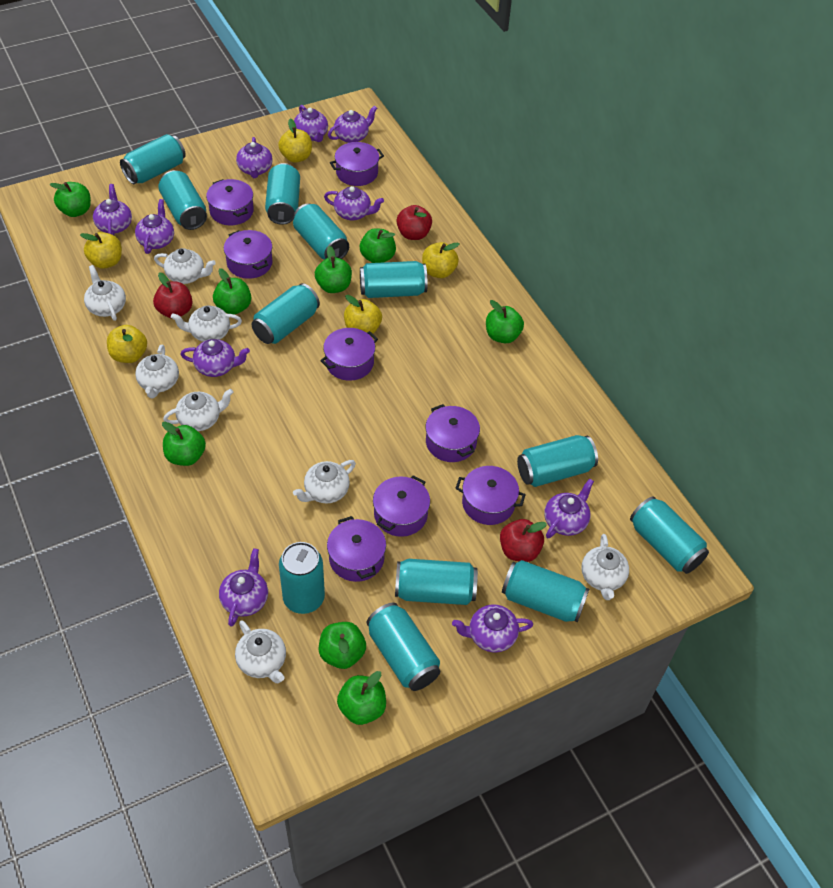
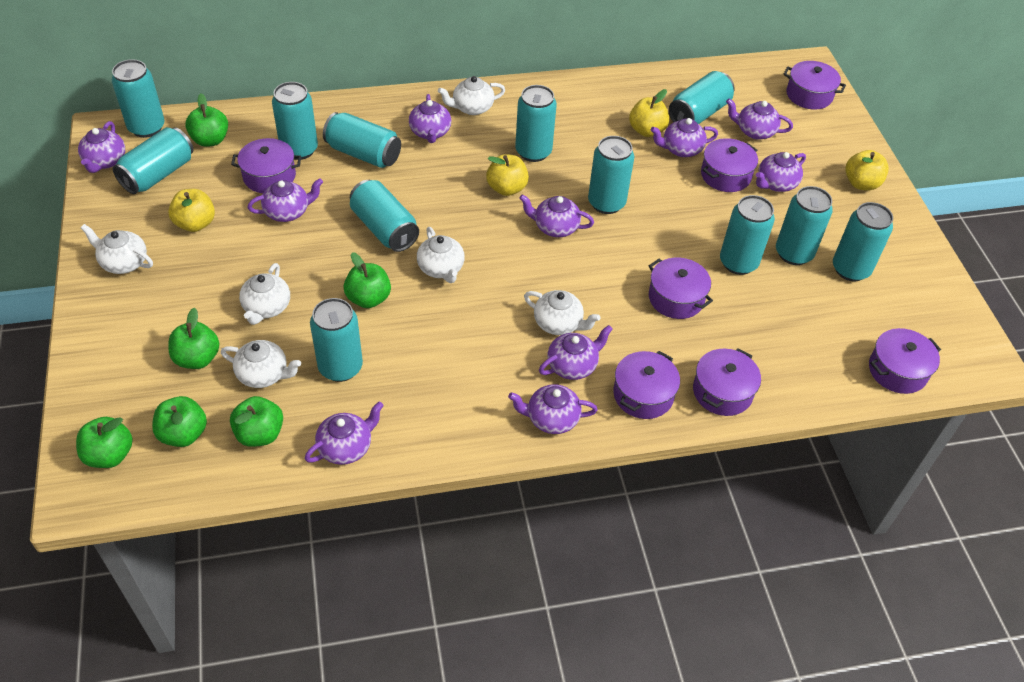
green apple: [50,182,91,217] [162,422,206,466] [213,268,251,315] [315,246,352,293] [319,622,366,669] [337,671,386,725] [360,228,396,263] [486,300,524,343] = 8 -> [76,417,133,468] [152,396,207,447] [168,308,219,369] [185,93,228,147] [230,396,283,447] [344,252,391,308] = 6
purple pot: [206,179,254,225] [224,230,272,279] [320,328,378,381] [327,516,386,582] [330,142,384,186] [373,475,430,537] [425,404,480,462] [455,466,526,525] = 8 -> [231,138,301,193] [613,351,680,419] [648,258,713,319] [693,348,761,416] [701,138,758,192] [783,61,846,109] [869,328,941,394] = 7
red apple: [153,272,192,319] [397,205,432,240] [500,519,547,562] = 3 -> none = 0
white teapot: [84,265,126,321] [135,345,179,398] [154,248,216,284] [163,389,233,431] [171,305,242,342] [235,620,286,683] [293,460,356,503] [581,534,629,600] = 8 -> [81,224,153,274] [221,340,301,388] [239,263,290,325] [417,227,465,283] [438,76,505,115] [524,290,601,335] = 6
yellow apple: [80,232,122,269] [107,325,147,363] [278,118,312,163] [344,295,382,335] [422,242,459,278] = 5 -> [168,189,215,232] [486,154,529,196] [629,89,669,137] [845,150,889,190] = 4

